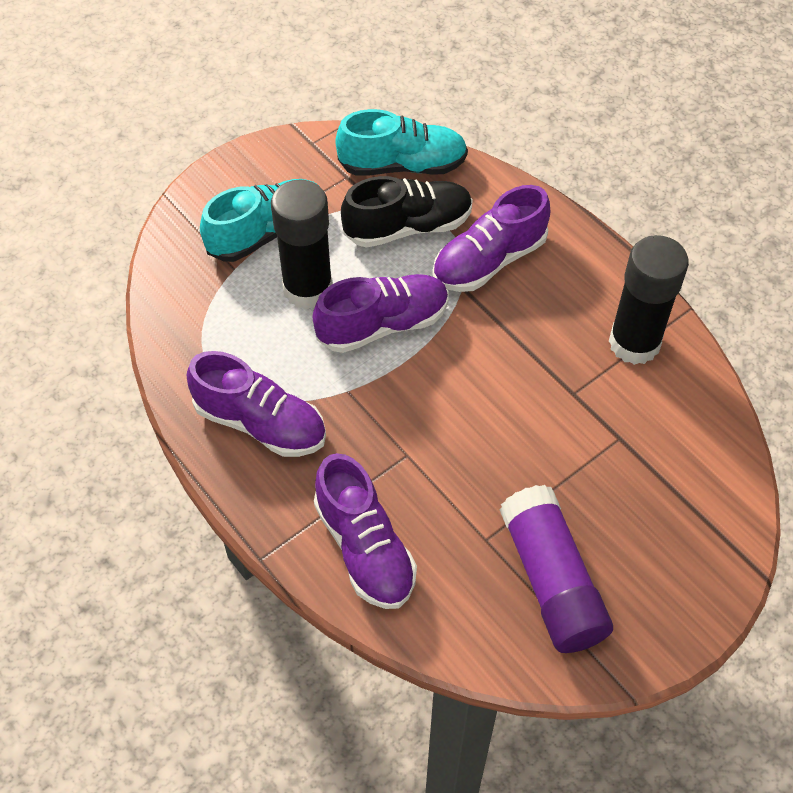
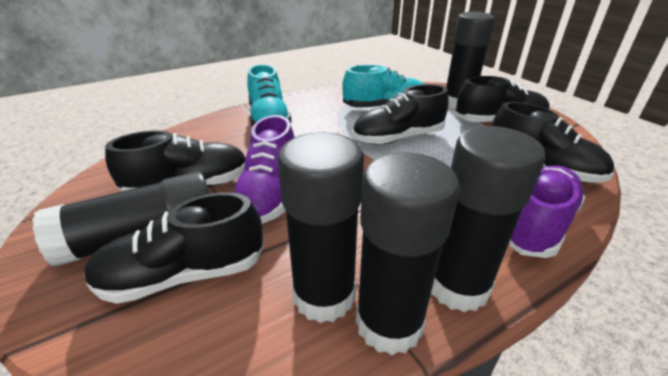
black glue stick: [271,179,333,309] [609,235,689,365] = 2 -> [32,172,210,267] [277,132,364,323] [356,152,460,355] [431,126,546,312] [446,12,495,109] = 5
black shoe: [341,176,473,248] = 1 -> [84,192,264,304] [105,131,245,192] [353,84,449,145] [456,76,550,122] [492,102,614,182] = 5
purple glue stick: [499,485,613,653] = 1 -> none = 0
purple shoe: [187,351,326,457] [313,274,448,353] [314,453,417,609] [432,185,550,292] = 4 -> [234,115,295,224] [508,166,585,258] = 2

